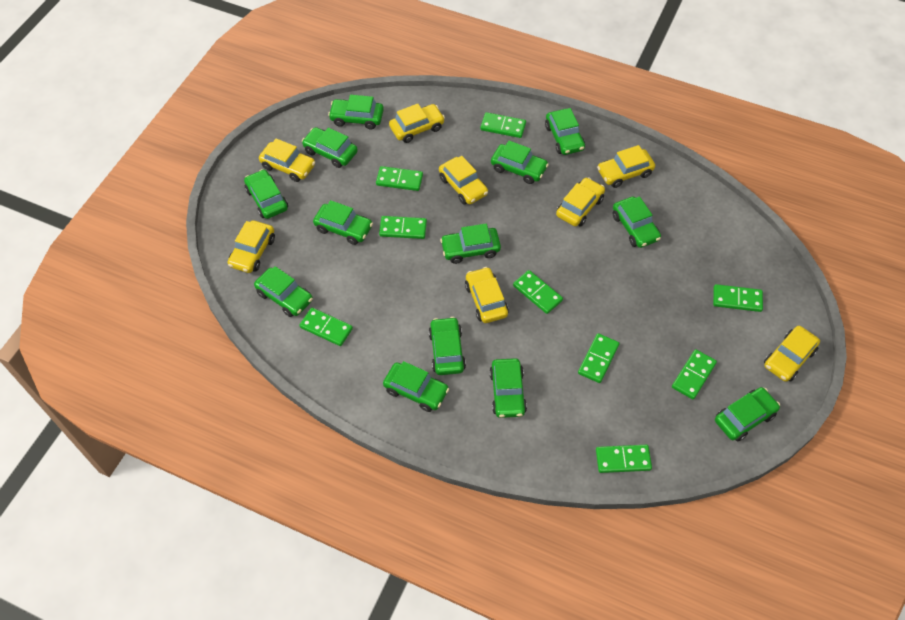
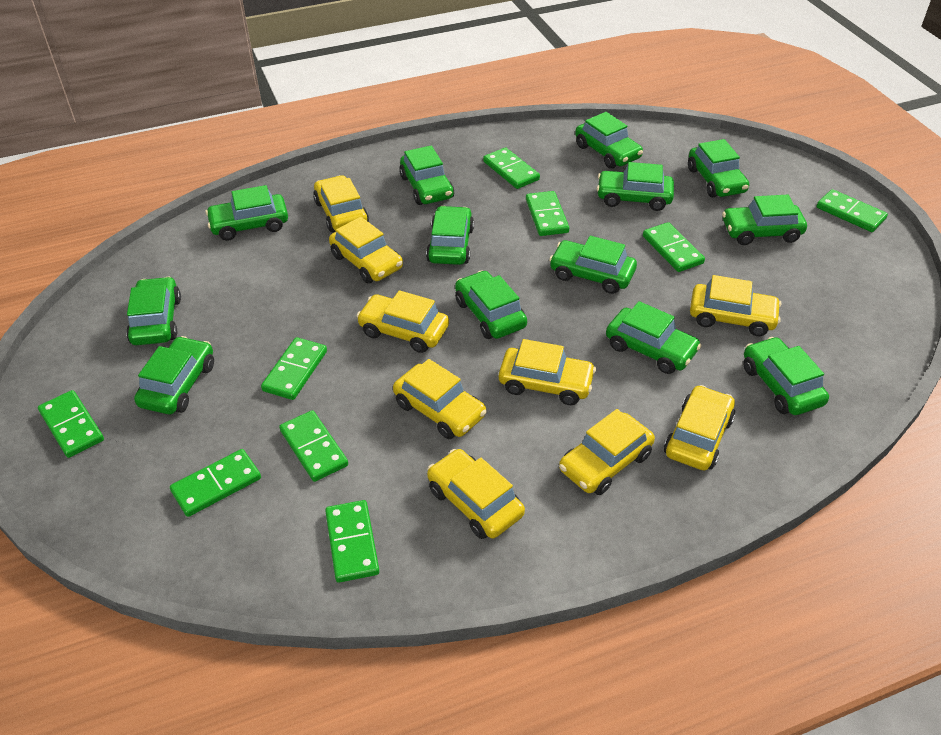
yellow car: [228,220,275,273] [259,138,315,182] [389,104,445,143] [439,156,488,205] [465,267,509,323] [556,177,605,227] [597,145,655,188] [764,326,820,382] = 8 -> [313,175,369,232] [329,217,403,283] [357,290,449,353] [393,359,487,439] [427,449,525,539] [499,339,596,405] [559,409,655,495] [664,385,735,470] [690,275,781,336] = 9

